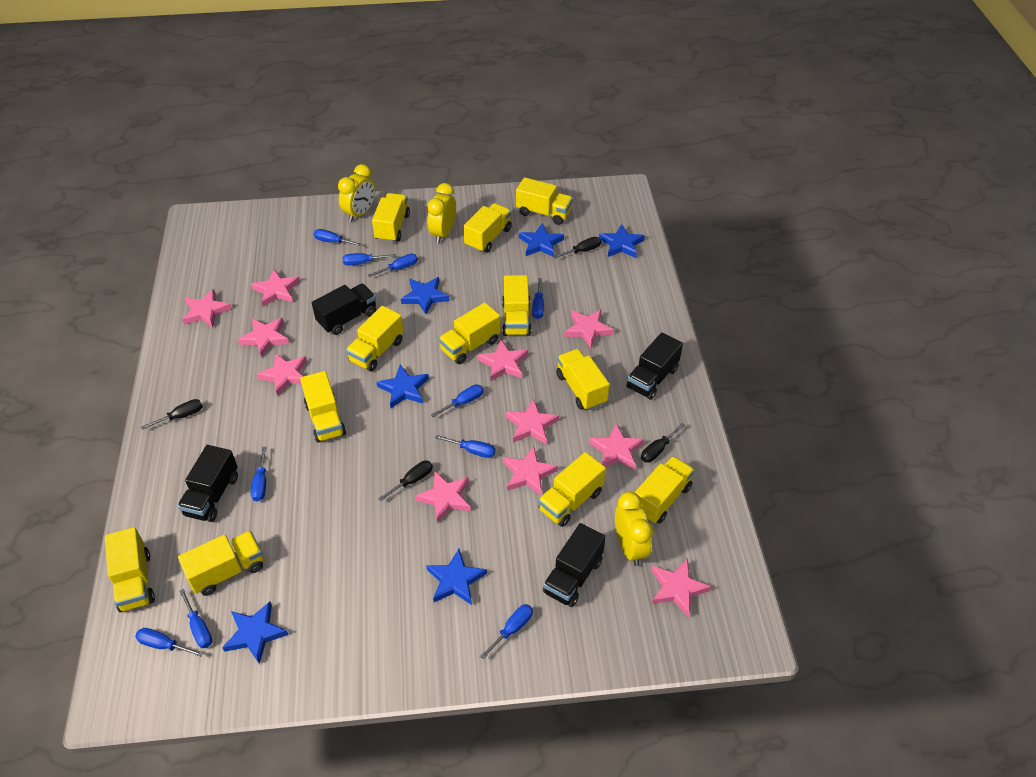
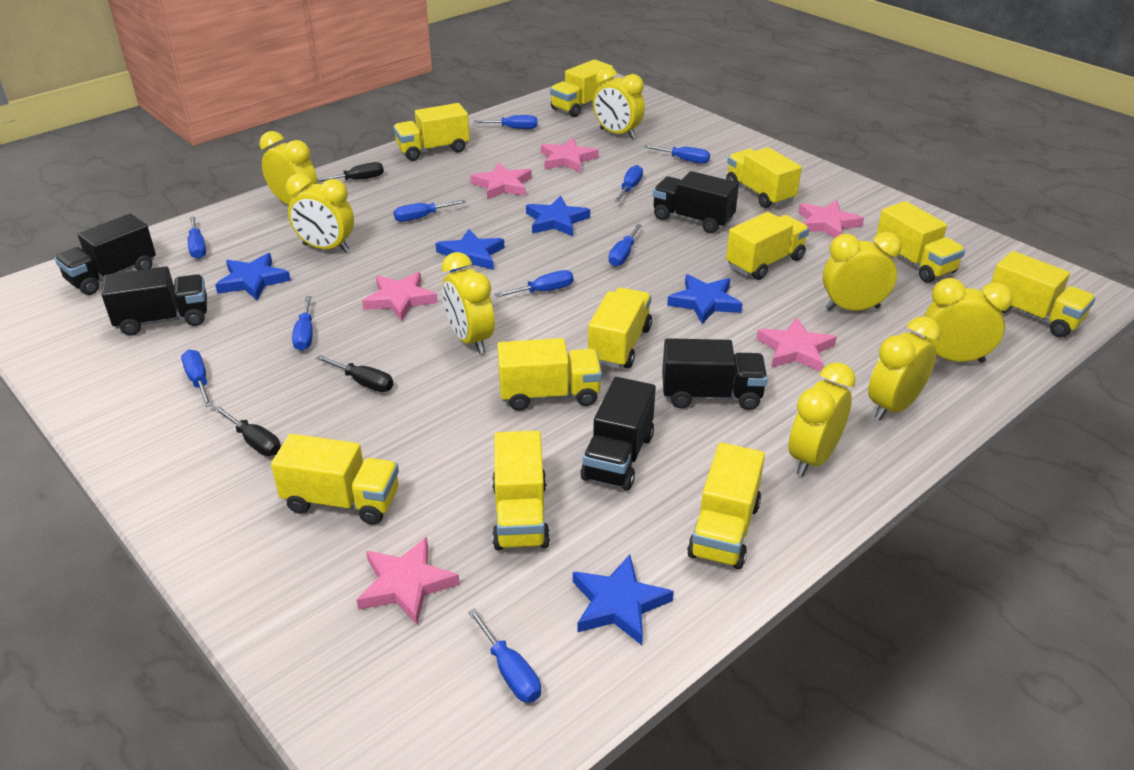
black screwdriver: [141,399,203,430] [378,460,433,501] [554,237,601,258] [641,423,685,463] = 4 -> [214,406,281,456] [316,355,393,392] [317,162,384,182] = 3
black truck: [178,445,238,522] [312,284,376,335] [543,523,606,607] [626,332,683,400] = 4 -> [55,214,156,295] [102,266,207,336] [581,377,656,490] [653,171,739,233] [662,338,768,410] = 5
blue star: [222,602,289,664] [376,365,429,408] [401,277,449,314] [426,549,487,605] [519,223,564,257] [599,224,645,258] = 6 -> [215,253,291,300] [435,229,504,273] [526,196,590,236] [573,555,674,645] [667,274,743,324] = 5
pink star: [182,289,232,328] [238,318,289,358] [251,269,300,307] [257,353,307,396] [415,472,471,523] [477,340,528,381] [503,446,558,496] [506,399,559,445] [564,309,614,348] [589,424,644,470] [651,558,711,617] = 11 -> [357,537,460,625] [362,272,438,321] [470,162,532,200] [541,138,599,172] [756,317,837,372] [798,200,864,238] = 6
yellow clock: [338,164,375,222] [427,183,456,243] [615,492,653,566] = 3 -> [260,131,318,205] [286,173,354,253] [442,252,495,354] [593,66,645,139] [789,362,856,476] [823,232,902,311] [868,316,941,421] [924,278,1013,363] = 8
yellow truck: [105,527,155,612] [178,531,263,596] [300,371,346,443] [346,306,404,372] [372,193,410,243] [438,303,501,364] [463,203,512,253] [502,275,531,336] [516,177,573,225] [538,452,606,527] [556,349,610,410] [635,456,695,524] = 12 -> [271,434,399,525] [393,103,470,161] [492,431,550,550] [497,338,602,411] [550,59,613,117] [588,288,652,369] [687,443,765,569] [726,147,802,208] [726,212,809,280] [876,201,965,283] [991,251,1096,337] = 11

